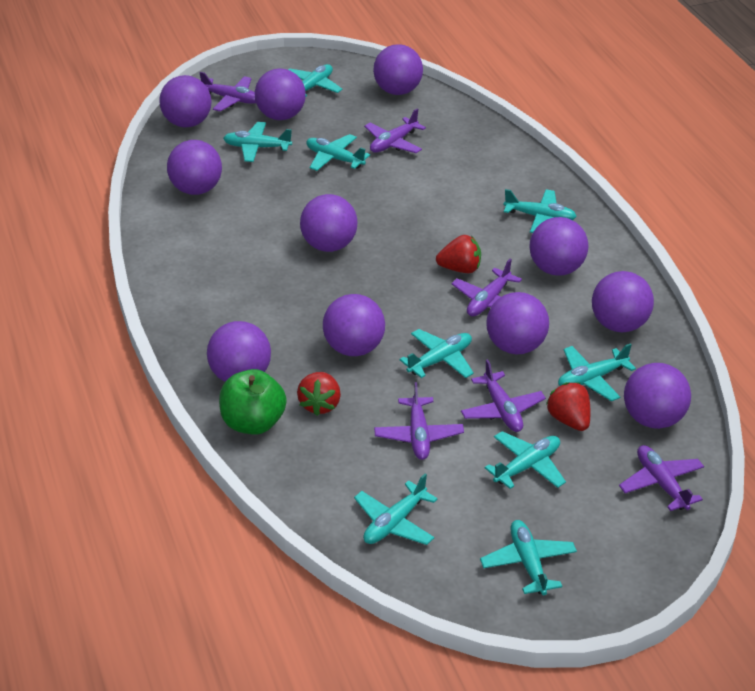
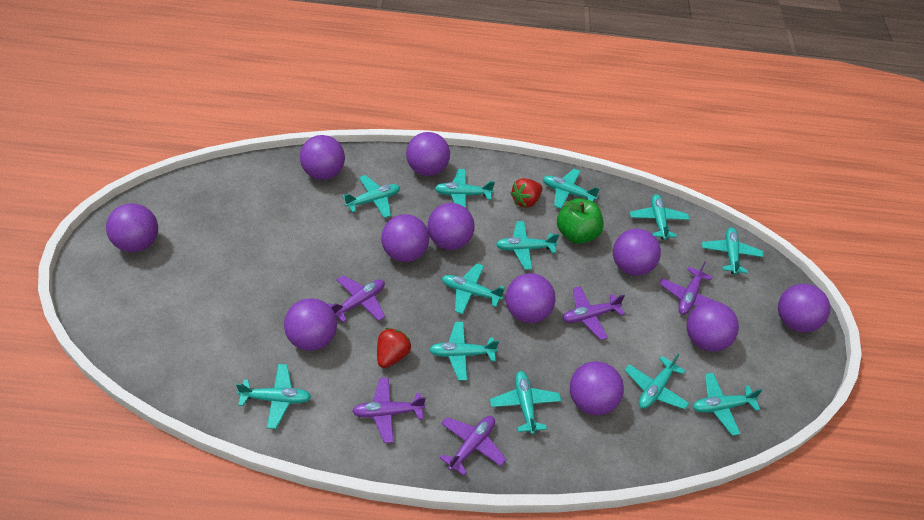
purple plane: [199,72,256,112] [364,109,426,153] [374,382,464,460] [451,259,522,316] [461,359,546,432] [619,445,704,511] = 6 -> [328,275,385,322] [352,377,426,443] [440,416,507,476] [563,286,625,340] [659,261,717,315] = 5
red strawberry: [297,372,341,416] [436,235,481,273] [546,382,590,431] = 3 -> [377,328,411,368] [510,178,542,208] = 2
turquoise plane: [223,122,292,162] [288,64,343,96] [306,134,370,171] [354,474,438,545] [400,329,474,378] [480,520,577,595] [485,431,566,489] [504,189,577,233] [558,343,636,401] = 9 -> [236,364,311,429] [342,175,400,218] [429,322,499,381] [434,169,495,208] [442,263,504,314] [490,371,561,434] [496,221,559,270] [543,169,600,209] [625,353,689,409] [630,194,690,240] [693,373,763,436] [702,227,764,275] = 12

